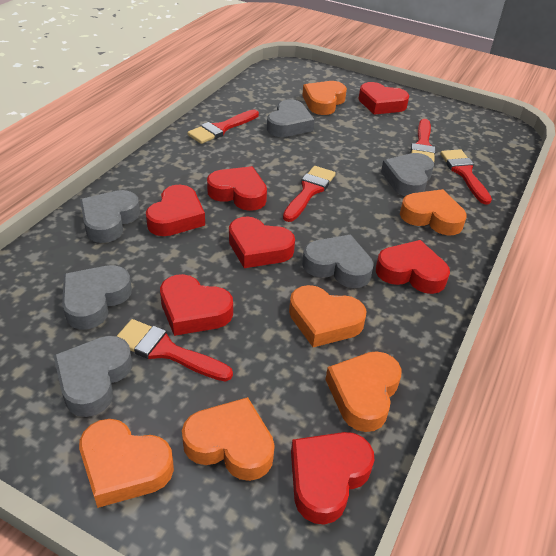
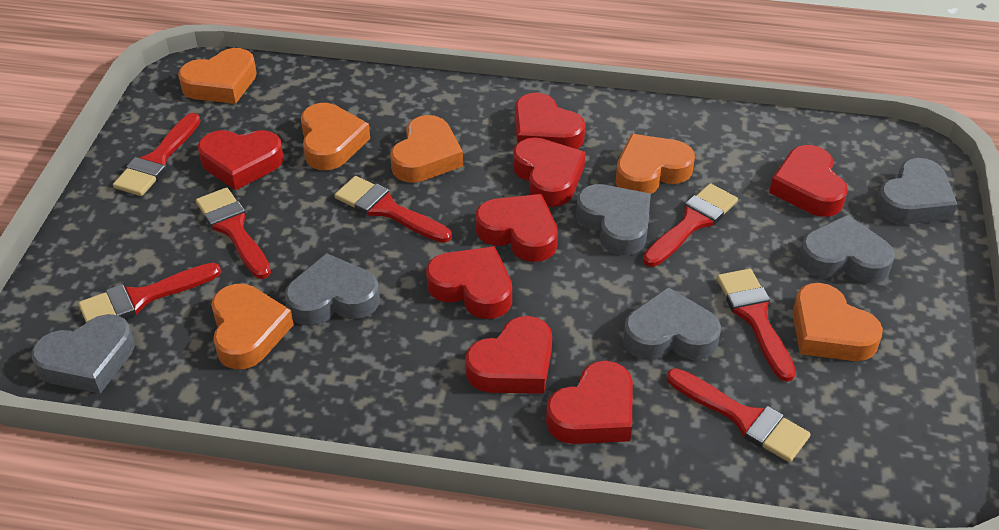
red brush: [117,319,233,382] [187,110,259,144] [283,166,336,222] [411,119,436,162] [440,149,492,205] = 5 -> [78,263,221,323] [113,113,201,196] [196,187,271,279] [334,176,451,243] [643,183,738,267] [667,368,811,462] [717,269,796,382] = 7
red heart: [146,185,205,236] [160,274,233,336] [207,166,267,211] [229,217,295,268] [291,432,375,525] [358,82,409,115] [376,240,450,294] = 7 -> [198,130,284,191] [426,246,512,319] [465,316,552,394] [476,194,558,262] [513,137,585,207] [515,93,585,149] [546,360,633,444] [769,145,848,217] = 8

